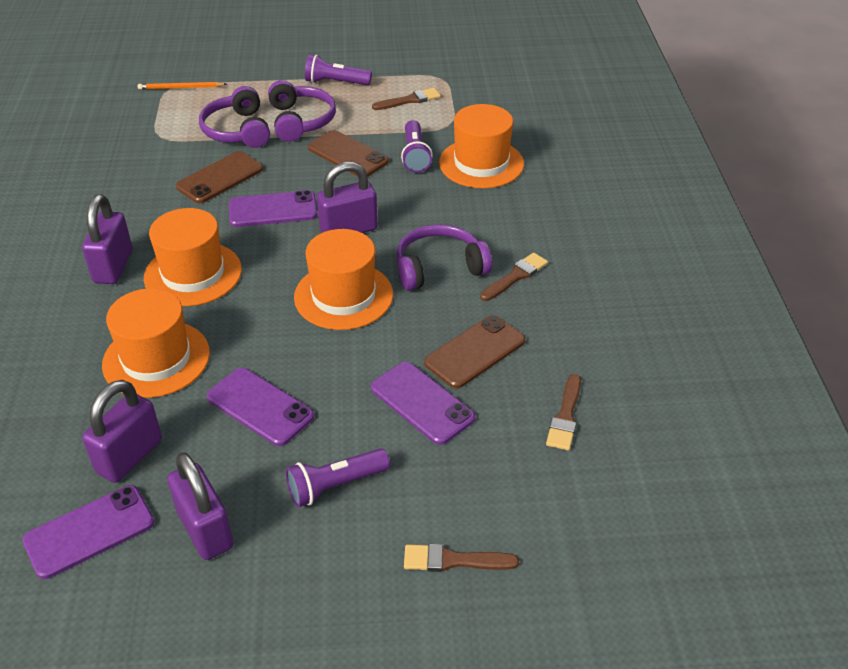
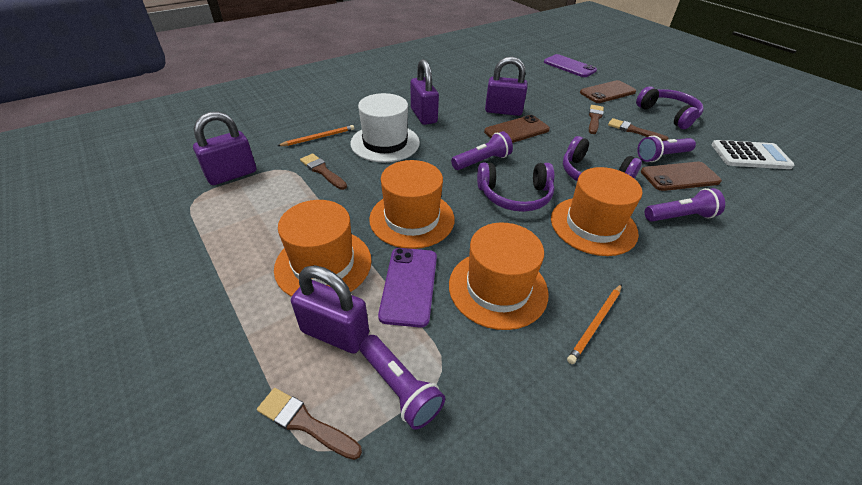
orange pencil: [138,82,227,90] = 1 -> [278,125,354,146] [567,284,622,364] = 2
purple flashlight: [286,448,390,507] [305,55,372,85] [401,120,433,173] = 3 -> [359,335,445,430] [451,131,513,170] [637,136,696,162] [645,188,725,222] = 4
purple phone: [22,485,154,579] [207,368,314,446] [229,190,318,227] [371,362,475,445] = 4 -> [378,248,437,327] [544,54,597,77] = 2
white calculator: none = 0 -> [712,140,795,169] = 1
white hat: none = 0 -> [350,93,420,162] = 1

